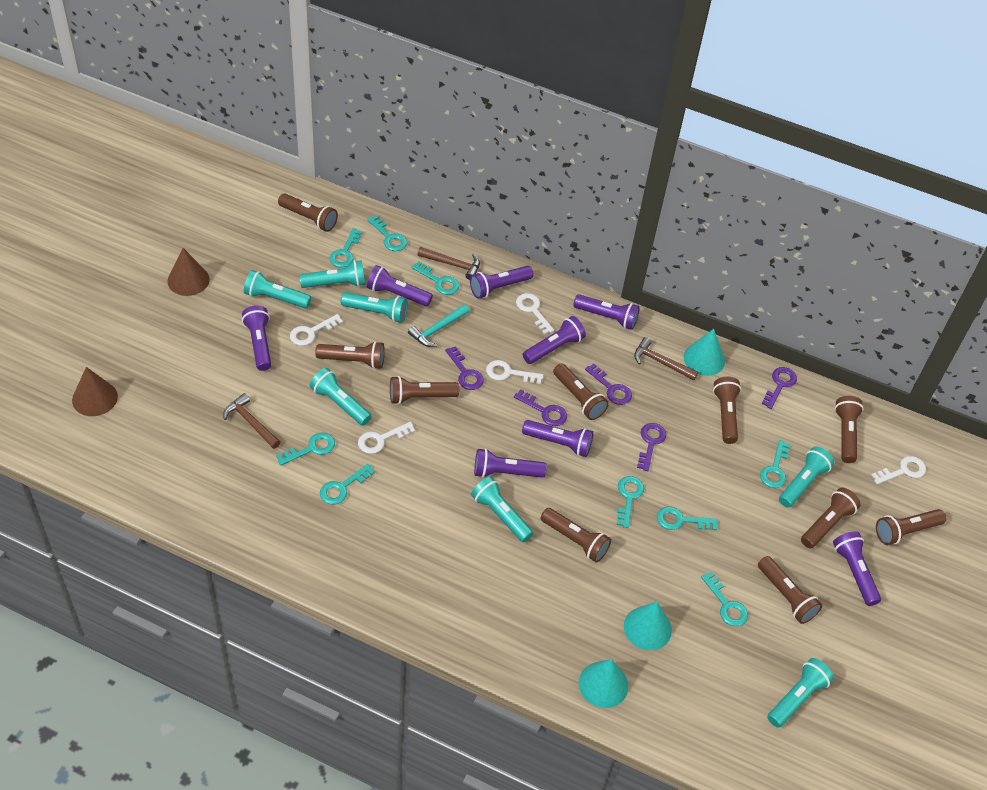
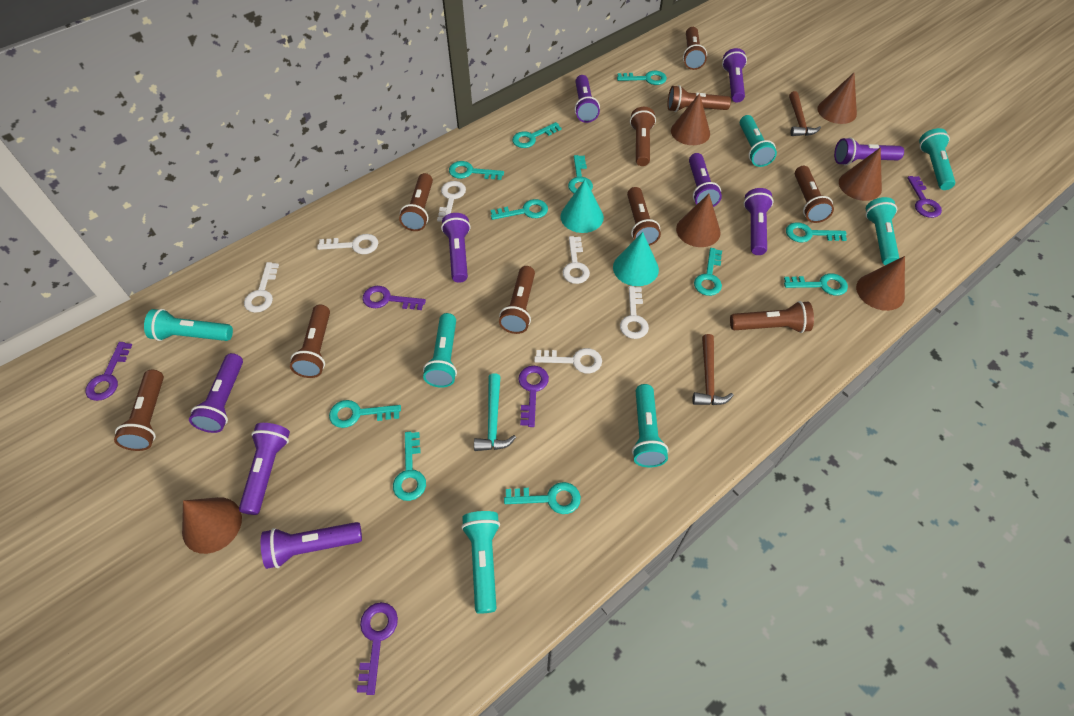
brown cone: [72,367,118,416] [167,248,210,296] = 2 -> [182,497,242,554] [671,93,710,145] [676,194,721,247] [817,73,857,124] [839,147,882,201] [856,256,905,311] = 6
brown hammer: [223,393,280,449] [417,247,480,280] [634,337,698,381] = 3 -> [692,334,734,405] [789,91,821,136] = 2
purple flashlight: [242,305,271,371] [367,265,433,306] [470,266,534,299] [474,448,547,478] [522,420,593,457] [523,316,586,364] [573,294,640,330] [833,531,881,606] = 8 -> [189,353,243,433] [239,423,290,515] [261,522,362,569] [441,213,471,283] [575,75,600,123] [689,153,722,207] [722,48,747,102] [743,188,774,255] [834,137,904,166] = 9
turquoise cone: [579,659,628,708] [624,602,672,650] [684,329,725,376] = 3 -> [560,180,604,233] [613,232,659,286] = 2
turquoise key: [276,433,335,465] [320,464,375,505] [329,228,362,268] [367,215,407,251] [411,261,459,295] [616,476,644,528] [657,507,718,530] [701,572,748,626] [760,440,790,488] = 9 -> [329,400,401,428] [393,432,426,501] [449,161,504,180] [491,199,548,220] [504,482,581,514] [512,122,561,148] [568,155,593,193] [617,71,667,85] [694,248,722,296] [784,273,848,296] [786,222,847,242] = 11
white key: [290,314,343,346] [358,422,415,454] [486,360,543,384] [516,293,554,334] [872,456,926,484] = 5 -> [244,262,279,313] [317,234,378,254] [437,181,466,222] [534,348,602,374] [562,236,590,284] [620,286,649,339] = 6

